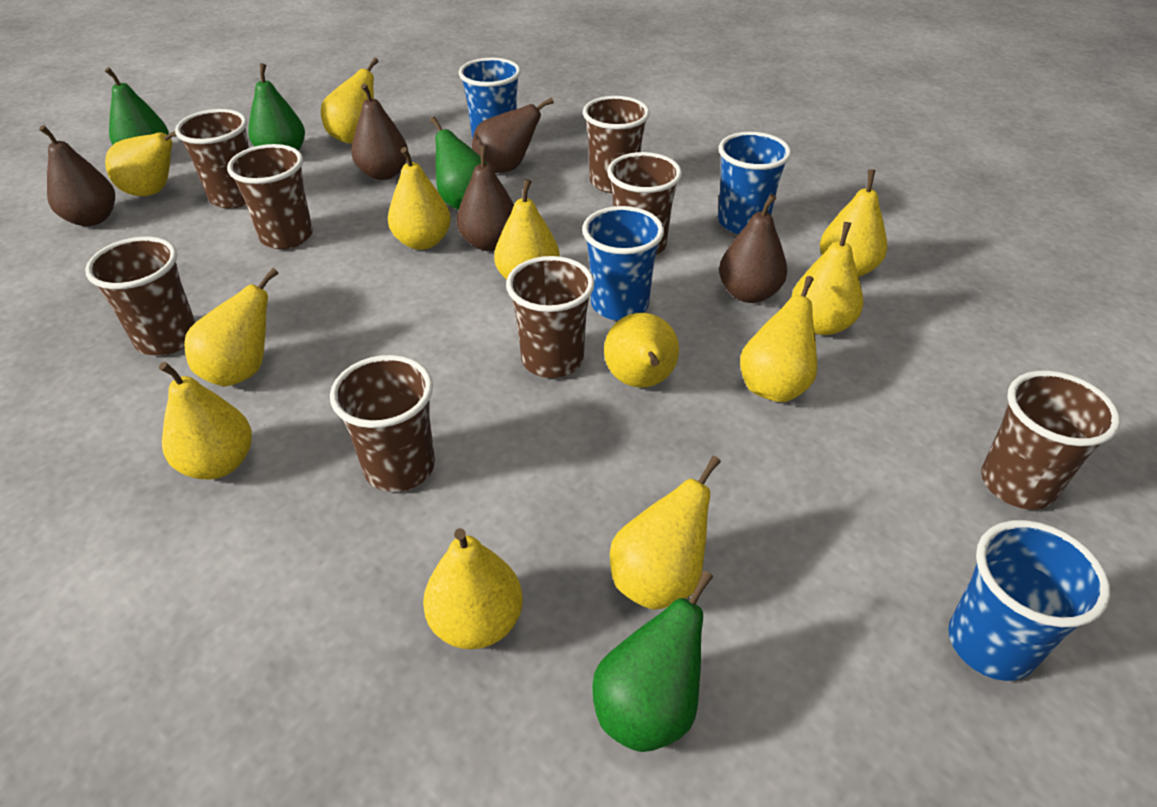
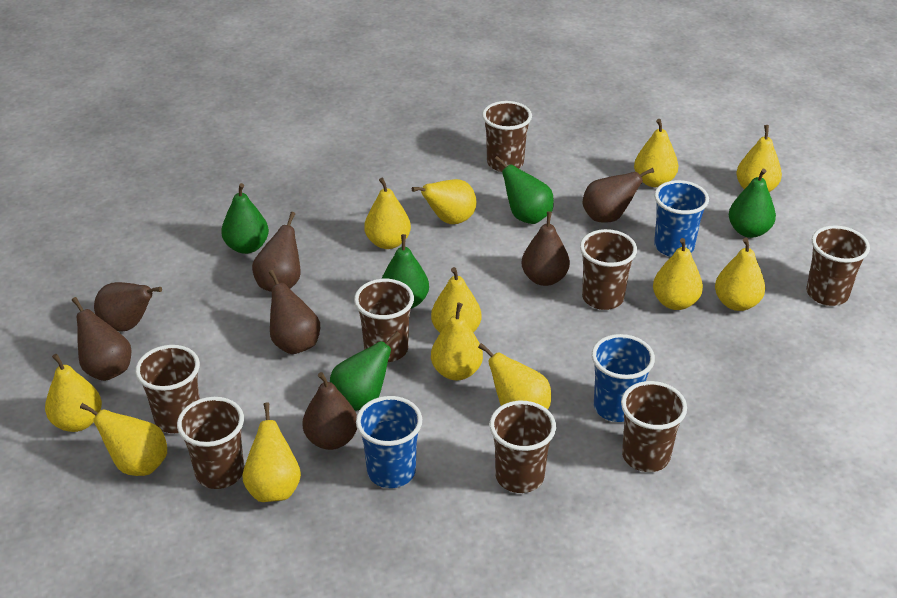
blue cup: [459,58,521,139] [582,206,664,321] [718,132,791,234] [948,520,1110,681] = 4 -> [356,396,422,488] [592,334,655,422] [654,180,709,257] = 3
brown pear: [39,125,115,226] [351,84,408,180] [457,145,514,251] [472,97,554,173] [719,194,787,303] = 5 -> [72,297,131,381] [94,282,162,332] [252,212,301,292] [269,270,320,354] [303,372,357,450] [522,211,570,286] [582,168,654,223] = 7
green pear: [105,67,169,145] [248,63,305,151] [430,117,489,210] [592,571,713,752] = 4 -> [221,183,269,254] [330,331,400,411] [382,234,429,309] [494,156,554,224] [729,169,776,238] = 5

